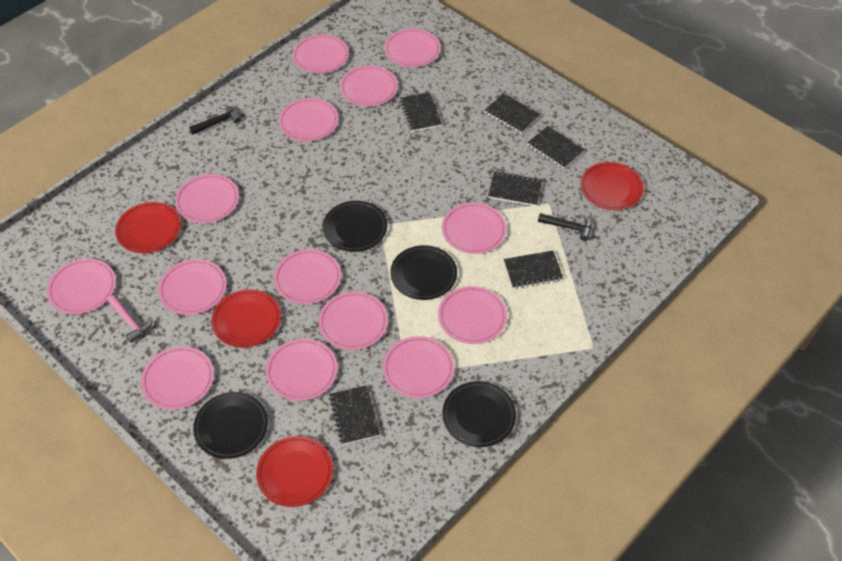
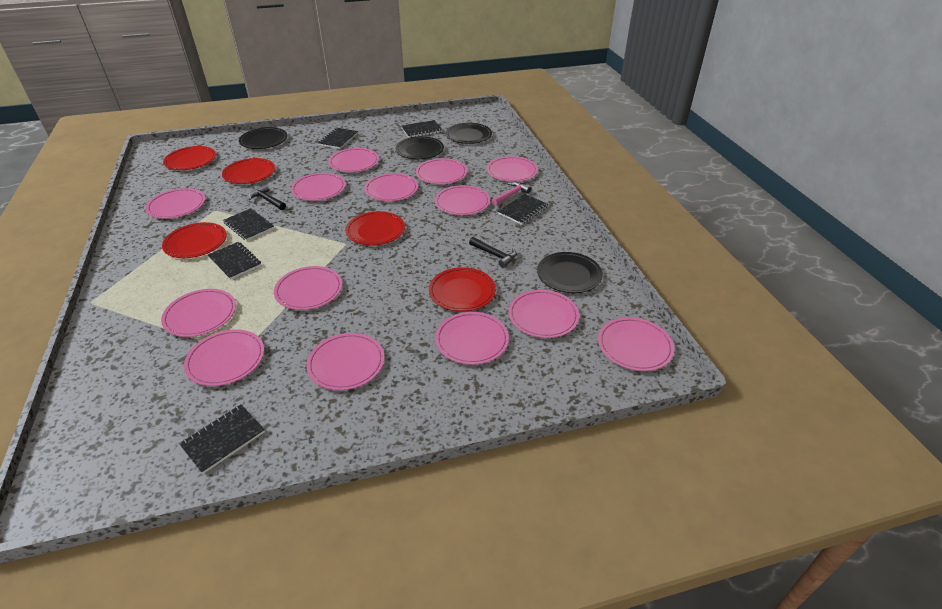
red plate: [115,202,181,253] [211,289,281,348] [256,436,333,507] [580,162,644,210] = 4 -> [162,222,227,258] [163,146,216,170] [222,158,276,184] [345,211,405,246] [429,267,496,312] = 5

